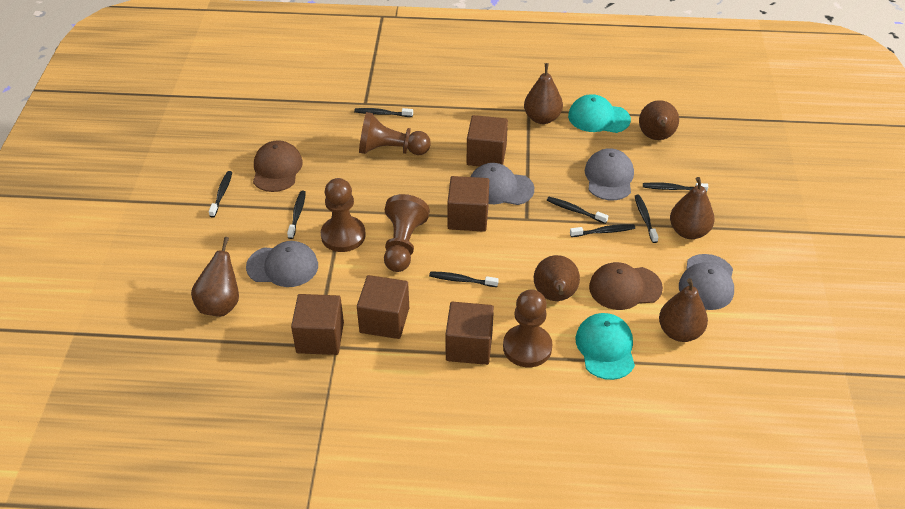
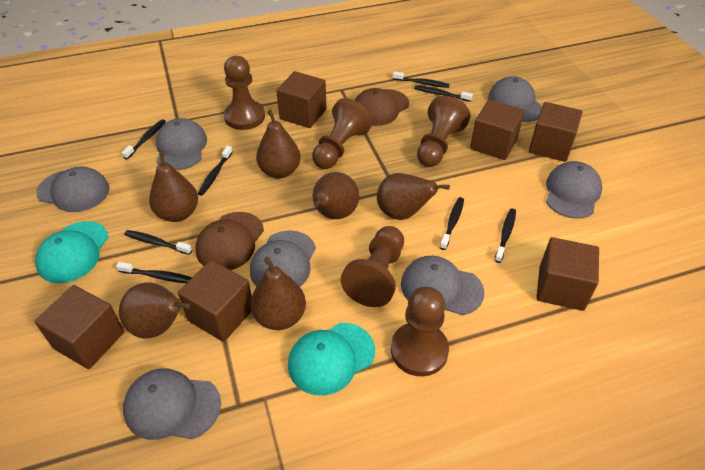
brown cube: [291,294,344,355] [357,275,409,339] [445,302,494,365] [447,176,489,232] [467,115,508,166] = 5 -> [34,285,124,369] [178,260,252,342] [276,71,327,128] [470,99,524,160] [529,102,582,162] [536,237,599,311] = 6
brown pawn: [321,178,366,252] [359,112,431,155] [384,194,430,272] [503,289,552,367] = 4 -> [224,56,265,130] [312,98,373,169] [341,226,404,307] [391,287,449,377] [417,96,470,167] = 5
grey cap: [246,241,318,287] [470,163,534,205] [585,148,634,200] [679,254,734,310] = 4 -> [36,166,110,212] [123,369,221,440] [156,118,207,170] [250,230,316,287] [401,256,484,315] [488,76,542,122] [546,161,602,219] = 7

